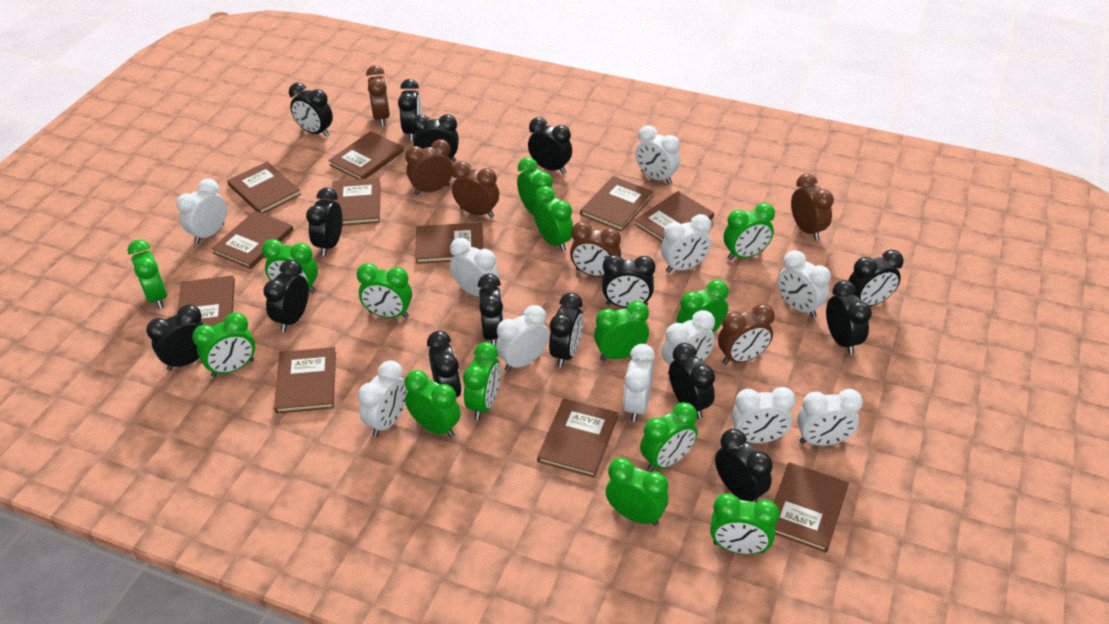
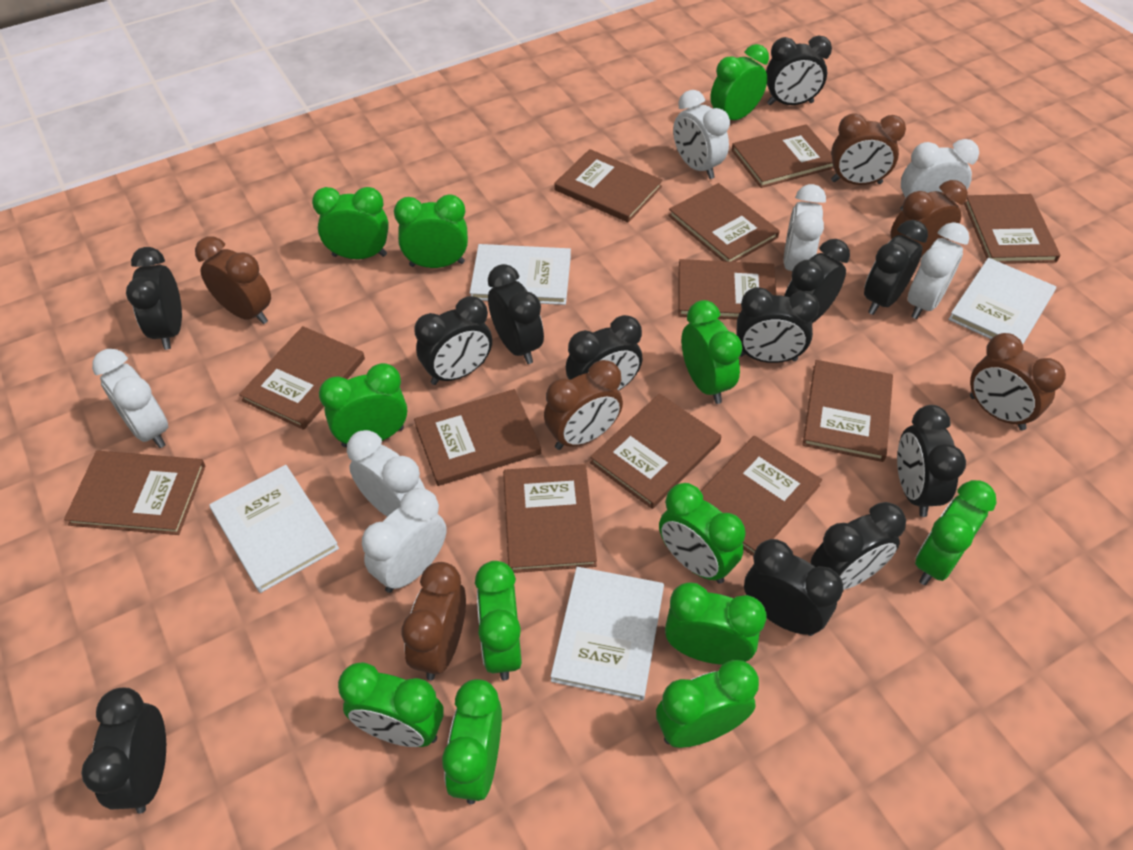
black clock: [146,305,204,371] [263,260,309,332] [289,83,333,137] [306,188,343,256] [398,79,422,141] [412,114,459,162] [427,331,462,398] [478,274,503,346] [528,117,572,174] [549,293,583,367] [602,255,655,308] [669,343,715,419] [715,429,773,503] [826,280,872,355] [848,250,904,306] = 15 -> [81,687,166,814] [126,247,182,350] [415,296,492,385] [488,264,544,364] [566,315,642,390] [737,287,820,363] [744,539,843,636] [766,35,832,105] [784,239,850,323] [811,502,906,590] [864,220,928,315] [897,405,966,517] = 12
brown book: [177,275,235,326] [211,211,293,269] [227,162,301,214] [274,347,336,414] [328,131,404,179] [332,178,381,226] [415,222,483,264] [537,398,618,478] [580,176,654,232] [634,191,714,242] [773,462,849,553] = 11 -> [64,451,206,535] [239,326,365,430] [414,389,541,486] [503,464,597,573] [554,149,663,223] [590,394,721,509] [668,183,780,262] [679,259,776,320] [701,436,822,556] [732,124,834,188] [803,360,893,462] [964,194,1060,264] = 12
green clock: [128,240,167,309] [192,312,255,377] [262,239,318,293] [357,263,412,318] [404,370,461,438] [463,342,501,420] [517,157,554,215] [534,186,573,252] [594,301,649,361] [606,458,668,526] [640,402,697,472] [677,280,729,333] [710,493,780,554] [724,203,775,260] = 14 -> [312,187,389,259] [319,363,407,447] [338,662,444,747] [394,194,468,268] [442,679,502,804] [475,561,522,680] [656,660,759,748] [659,483,746,584] [665,582,766,665] [681,300,742,404] [710,44,769,120] [915,480,996,585] = 12
white book: none = 0 -> [209,465,339,593] [470,244,571,305] [551,567,664,701] [948,258,1056,344] = 4
white clock: [177,178,227,244] [358,360,408,437] [450,238,499,297] [496,305,549,372] [623,344,655,422] [636,125,680,184] [661,214,711,273] [662,310,715,374] [732,387,796,443] [778,250,831,318] [797,389,863,446] = 11 -> [92,349,168,448] [347,430,425,517] [362,488,447,593] [673,90,730,179] [783,184,826,271] [900,139,979,210] [908,222,969,319] = 7

